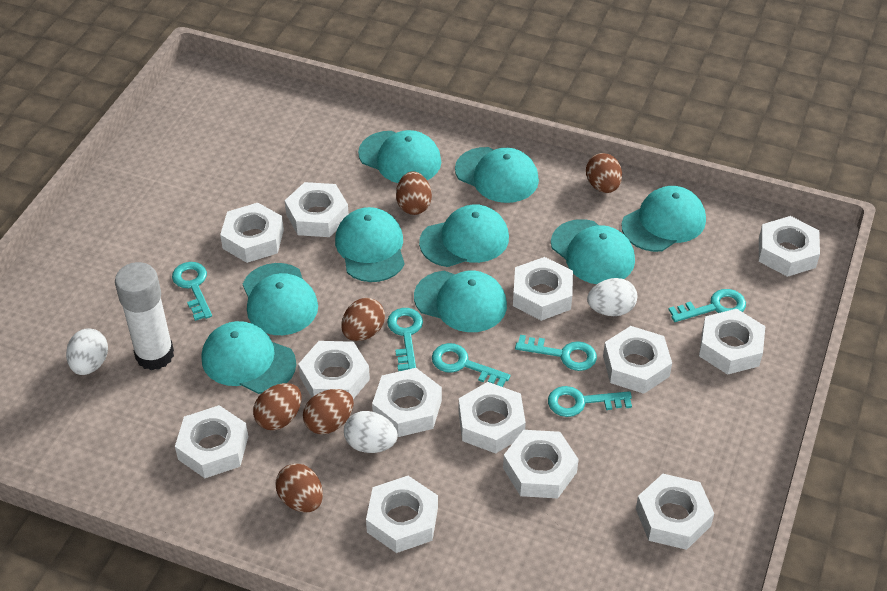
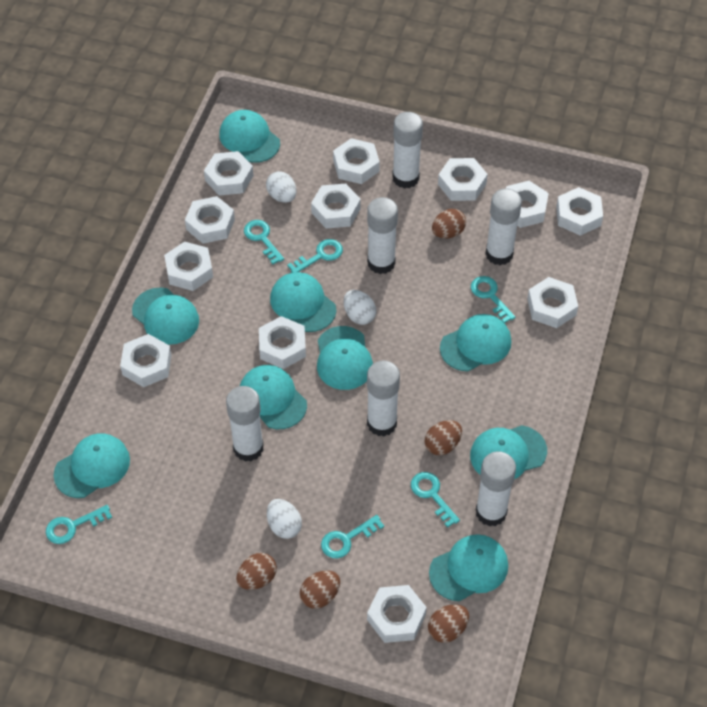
brown egg: [253,383,302,430] [275,463,323,512] [303,389,354,434] [341,298,385,341] [396,171,432,215] [586,153,622,193] = 6 -> [236,553,277,590] [300,570,340,609] [425,420,462,456] [428,604,469,643] [432,209,466,239] = 5
white glue stick: [115,262,174,370] = 1 -> [226,386,264,462] [367,197,398,274] [367,360,400,436] [392,112,423,189] [476,451,516,526] [485,188,522,265] = 6
white nut: [175,405,248,478] [220,203,284,263] [285,182,349,237] [298,341,370,399] [366,476,438,553] [372,368,442,437] [459,382,526,454] [503,430,579,498] [513,257,573,321] [603,326,672,394] [636,474,714,550] [699,309,765,375] [759,216,820,277] = 13 -> [120,334,171,387] [164,241,213,291] [185,196,235,244] [204,151,254,196] [259,316,306,369] [311,184,361,229] [333,138,380,184] [367,585,427,643] [438,158,488,201] [506,181,549,228] [527,277,578,328] [556,187,603,236] = 12

